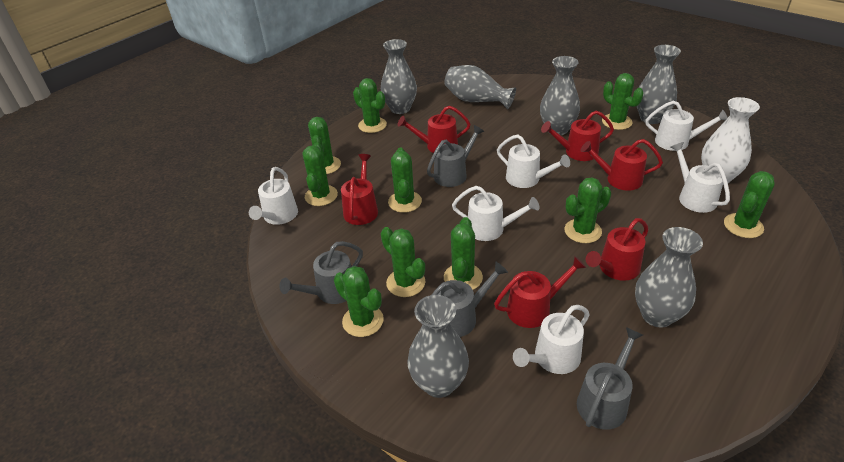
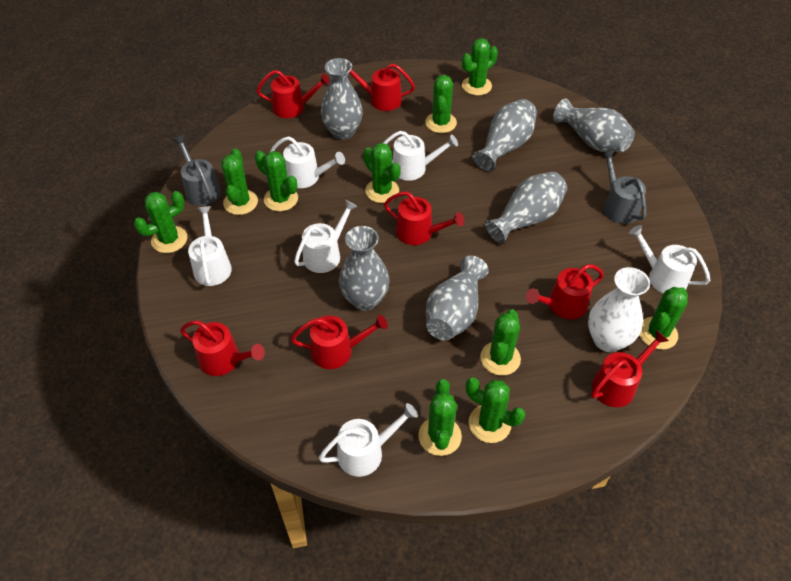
grey watering can: [279,241,363,304] [427,125,484,187] [432,262,508,337] [577,327,643,430] = 4 -> [173,135,221,206] [601,150,646,224] = 2
red watering can: [341,154,378,225] [397,106,471,153] [494,256,586,328] [541,111,614,161] [580,139,663,191] [586,218,648,281] = 6 -> [180,320,265,376] [256,70,330,118] [291,315,388,369] [350,64,415,111] [384,191,464,245] [526,264,604,320] [591,330,669,407] = 7

